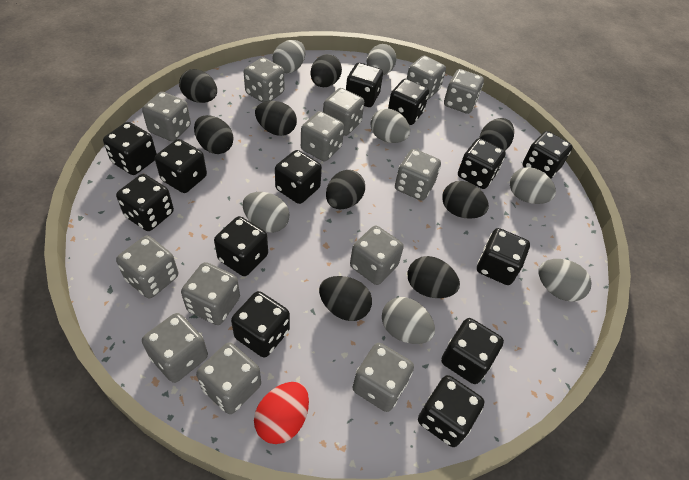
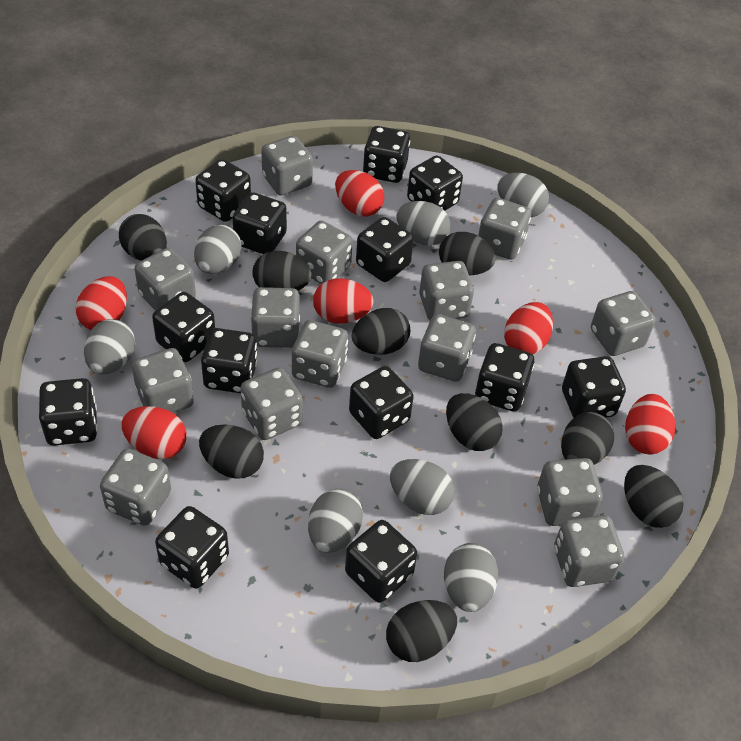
grey dice: [116,236,178,298] [142,92,191,141] [142,313,208,383] [181,262,240,325] [196,343,261,414] [244,57,284,103] [301,111,344,161] [323,88,364,136] [350,226,404,285] [352,343,414,412] [395,149,441,201] [407,56,446,100] [444,69,484,114] = 13 -> [100,449,171,526] [132,348,194,413] [135,248,196,311] [240,368,303,440] [251,287,300,348] [261,136,313,196] [292,320,348,388] [296,221,353,284] [418,314,476,381] [419,261,474,321] [478,198,531,260] [537,458,603,526] [554,515,624,587] [591,291,655,356] = 14
red egg: [254,382,309,444] = 1 -> [76,276,127,330] [121,406,186,459] [313,278,374,324] [335,170,384,217] [504,302,553,354] [625,394,675,454] = 6

